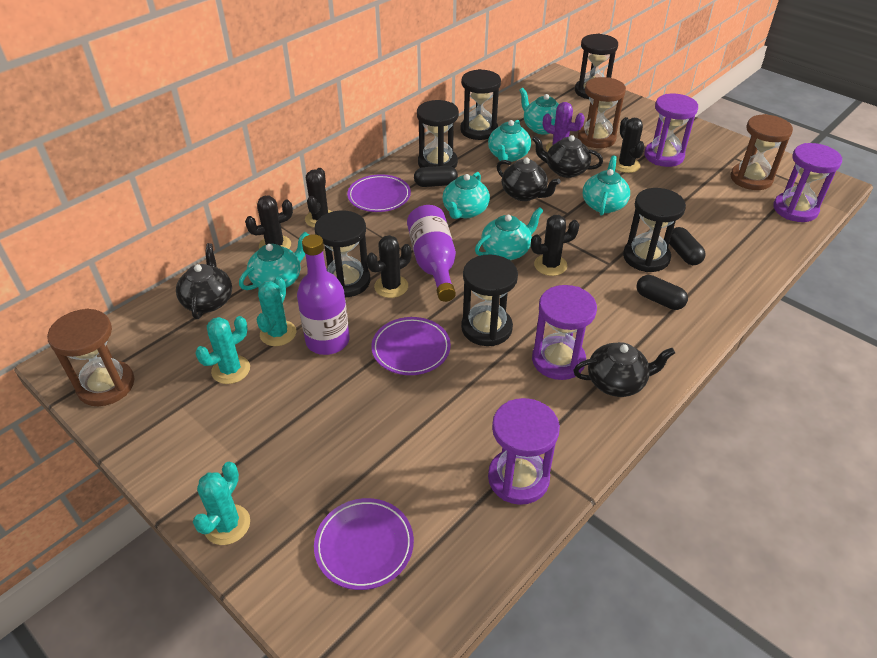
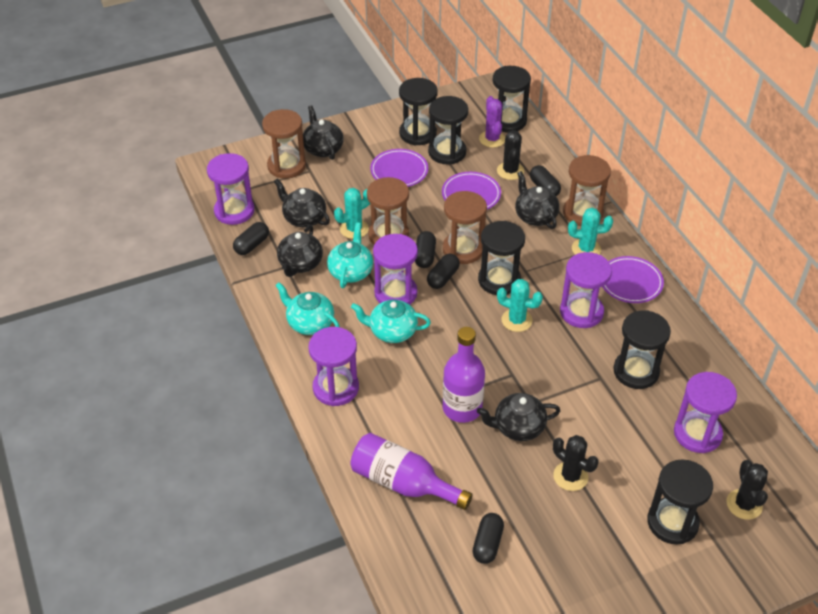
black cactus: [245,196,293,249] [305,168,332,228] [366,235,412,298] [531,215,579,276] [616,117,645,173] = 5 -> [497,130,524,180] [553,435,598,491] [726,460,768,520] = 3
black capsule: [414,166,458,187] [637,275,688,310] [669,227,706,265] = 3 -> [233,222,269,255] [415,231,436,268] [427,254,460,289] [472,513,504,564] [530,165,561,196] = 5
black teapot: [176,243,232,319] [497,158,561,201] [532,135,603,178] [573,342,675,397] = 4 -> [274,179,330,227] [277,225,323,277] [303,105,344,160] [477,393,560,441] [515,171,559,229] = 5
brown hourglass: [47,308,135,406] [578,77,626,148] [731,114,793,190] = 3 -> [262,109,306,179] [367,177,409,245] [443,191,487,264] [563,155,611,226] = 4
purple hourglass: [488,398,560,505] [532,285,597,380] [644,94,698,167] [773,143,842,222] = 4 -> [207,153,254,225] [308,327,359,406] [373,234,418,305] [560,252,612,328] [674,372,737,453] = 5
turquoise teapot: [239,231,309,290] [442,172,490,219] [475,207,543,260] [488,120,531,162] [519,88,559,135] [583,155,630,216] = 6 -> [275,282,340,335] [327,222,373,288] [351,300,431,343] = 3

